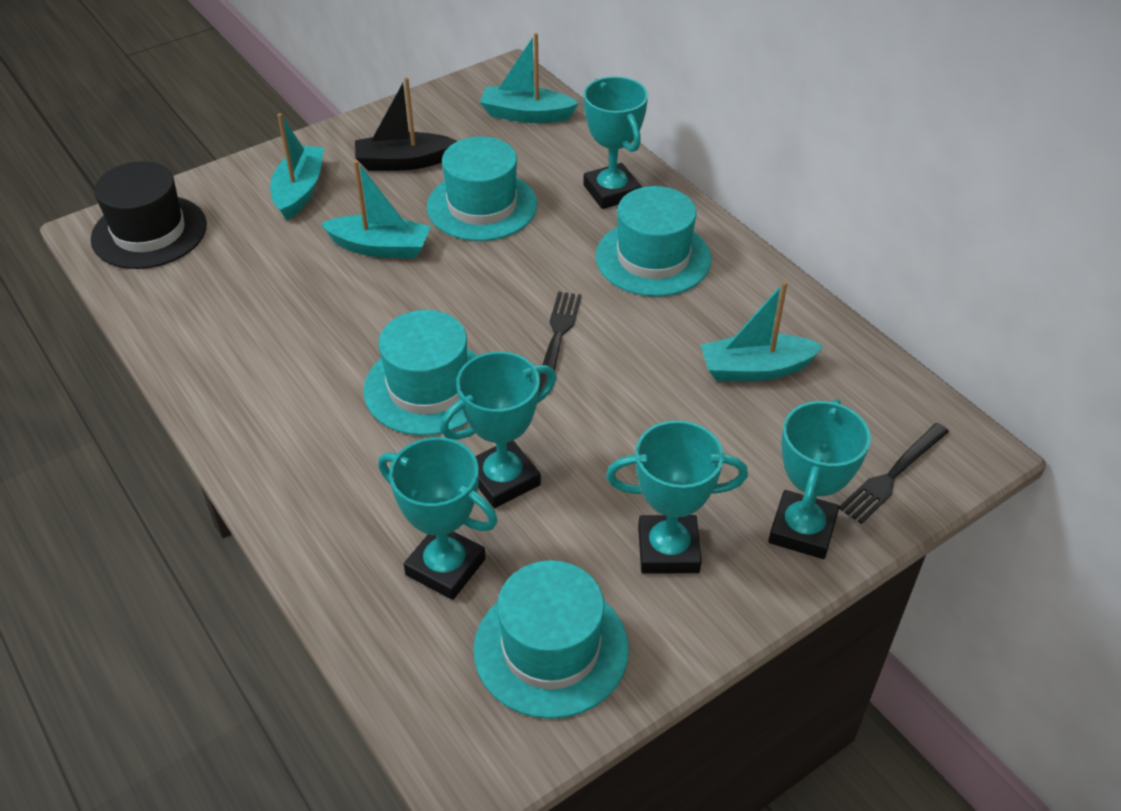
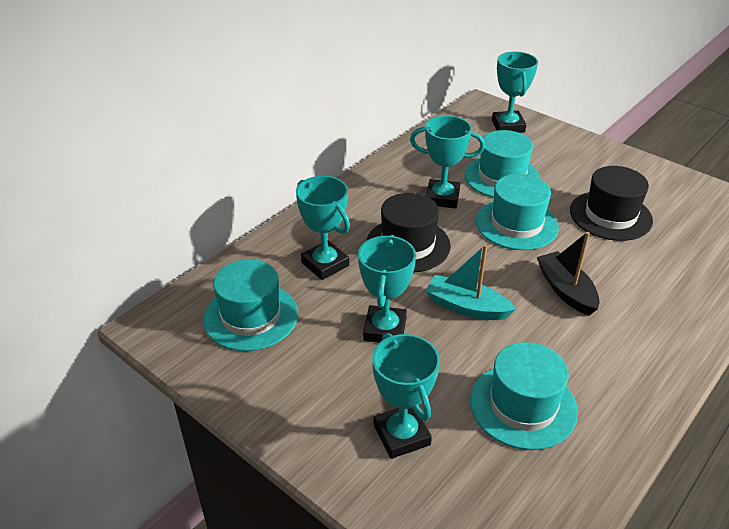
black fork: [539,292,582,392] [839,423,949,524] = 2 -> none = 0
black hat: [91,161,207,269] = 1 -> [366,193,451,273] [570,166,653,241] = 2
turquoise boat: [270,113,324,220] [320,160,431,259] [480,33,579,123] [701,281,824,381] = 4 -> [426,245,516,320] = 1

